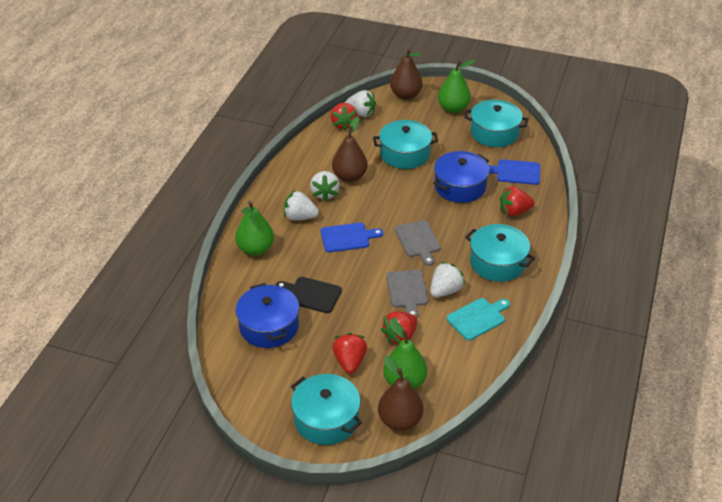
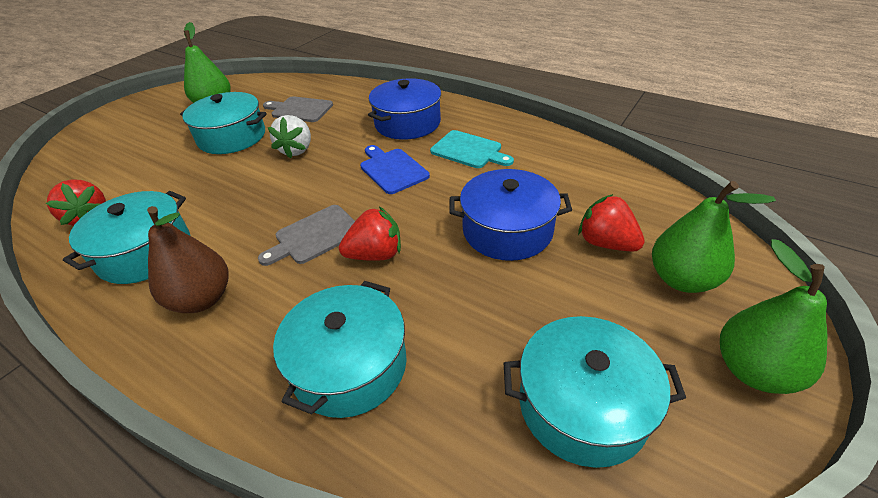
black cutting board: [276,277,342,313] = 1 -> none = 0
blue cutting board: [321,223,383,252] [489,159,540,185] = 2 -> [360,145,430,194] = 1
brown pear: [332,116,368,182] [378,356,423,431] [390,48,423,100] = 3 -> [147,206,229,313] = 1
red strawberry: [331,103,358,131] [332,333,367,374] [381,311,417,344] [500,187,534,216] = 4 -> [46,179,106,226] [339,207,401,261] [578,194,645,252] = 3
white strawberry: [284,190,319,221] [310,171,340,202] [345,90,376,117] [430,262,465,297] = 4 -> [268,115,311,159] = 1

